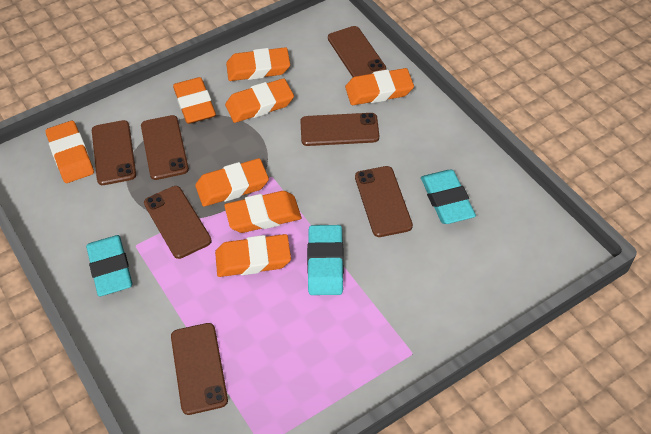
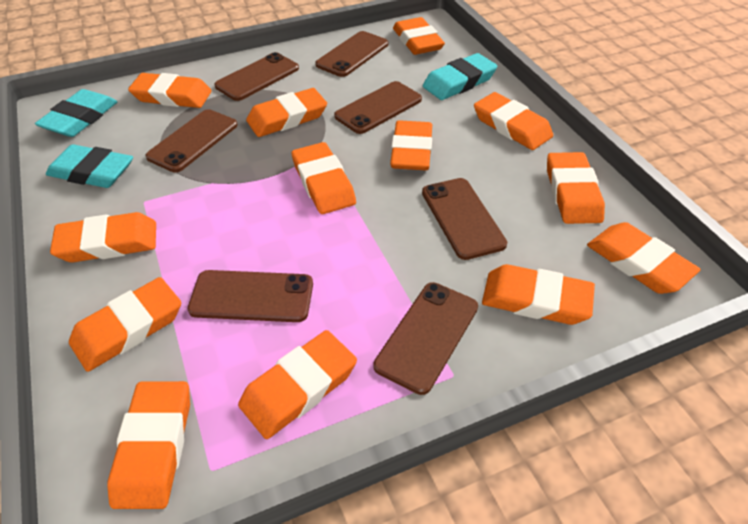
orange eraser: [45,121,94,183] [173,77,216,124] [195,158,269,207] [215,234,291,277] [224,191,301,233] [225,78,294,123] [226,47,290,81] [345,68,414,105] = 8 -> [50,212,156,262] [69,277,181,372] [107,381,190,509] [128,73,212,108] [238,330,357,439] [246,88,327,137] [292,142,356,214] [390,120,432,170] [393,17,445,55] [474,92,553,150] [482,264,595,325] [547,152,605,224] [587,222,701,294] = 13

